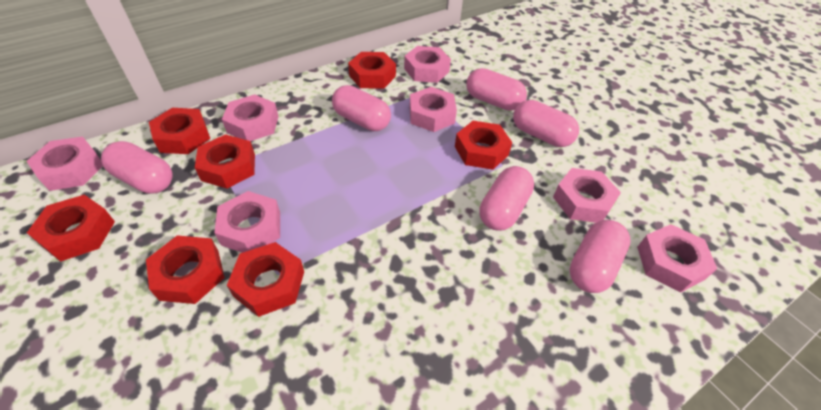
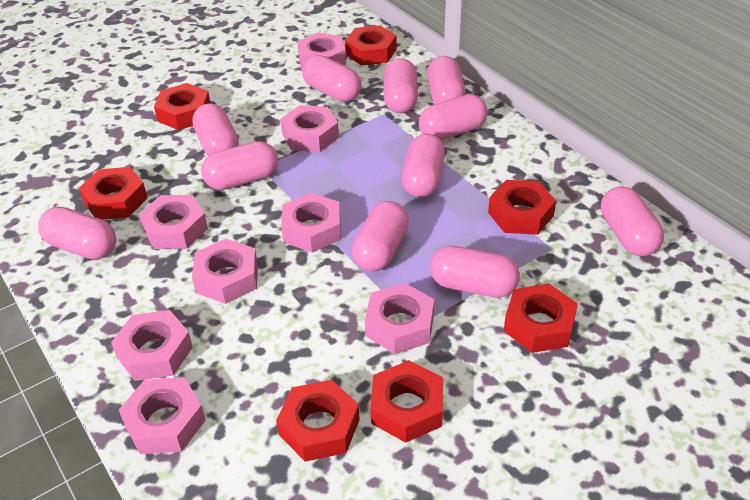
pink capsule: [101,141,173,194] [332,85,391,131] [467,68,527,111] [479,166,534,231] [513,100,579,147] [569,220,631,293] = 6 -> [38,206,116,259] [192,103,239,156] [201,141,278,190] [302,55,362,102] [352,201,409,271] [383,58,418,113] [401,134,445,197] [419,94,488,140] [427,56,465,104] [430,246,520,298] [601,186,664,256] = 11
pink nut: [27,136,103,191] [214,191,280,253] [222,94,279,141] [404,46,451,83] [409,87,457,132] [553,168,621,223] [637,224,717,293] = 7 -> [111,310,193,381] [119,377,206,454] [139,195,208,249] [192,239,258,304] [280,105,339,152] [281,193,341,252] [297,32,346,70] [365,283,434,354] = 8

